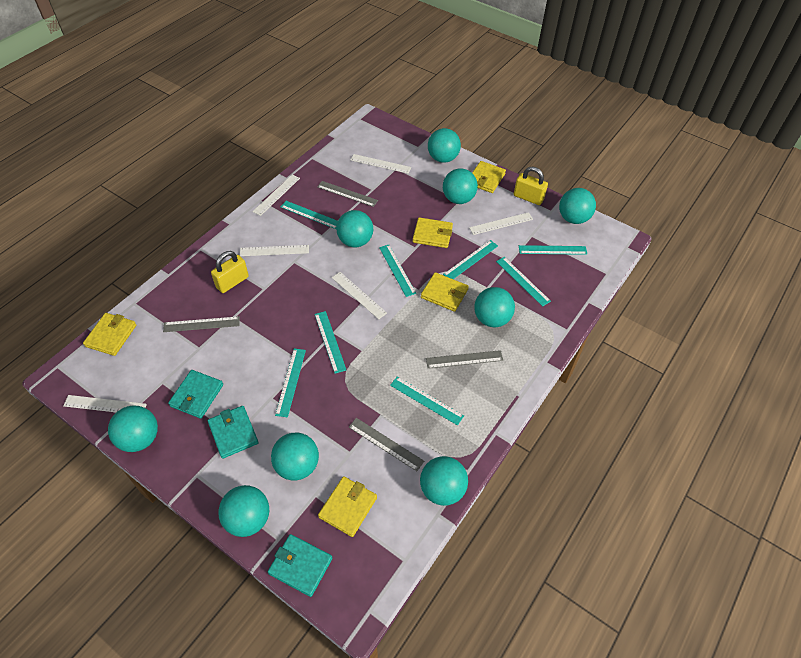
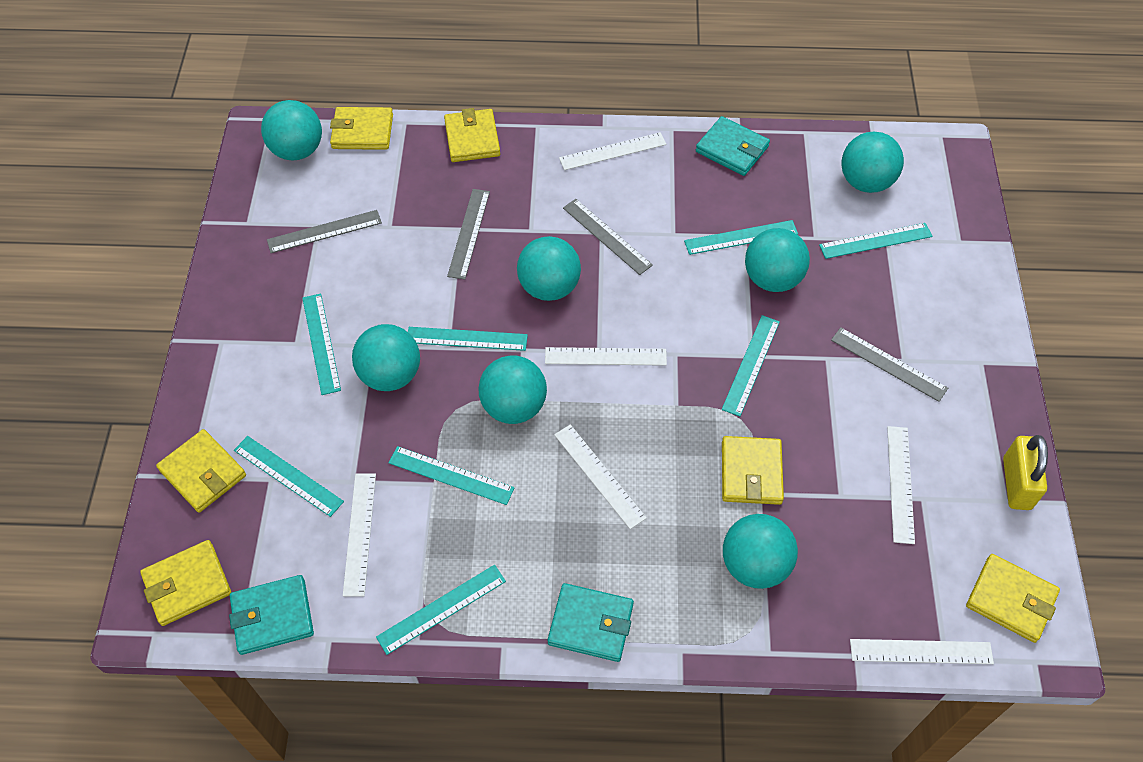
turquoise ball: [108,405,158,452] [218,485,269,537] [271,433,319,481] [336,210,373,247] [420,456,468,506] [428,128,461,163] [443,168,478,204] [474,287,515,327] [559,188,596,224] = 9 -> [261,100,322,160] [352,324,420,391] [478,355,547,424] [517,236,581,301] [723,514,798,589] [745,228,810,292] [841,132,904,193] = 7
yellow padlock: [211,251,249,293] [514,167,548,205] = 2 -> [1003,435,1048,510] = 1
yellow wallet: [83,313,136,356] [318,476,377,537] [413,217,453,248] [421,272,469,312] [472,161,506,193] = 5 -> [140,540,231,626] [156,429,246,513] [330,107,393,150] [444,108,500,162] [722,436,784,505] [966,554,1060,643] = 6

